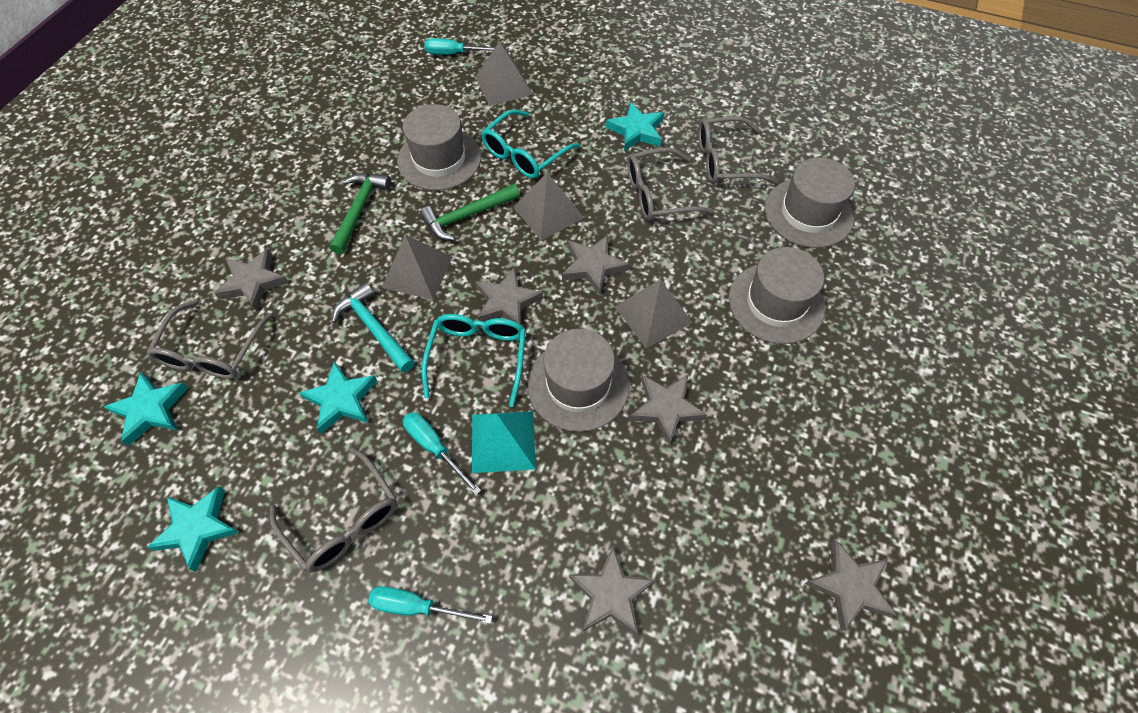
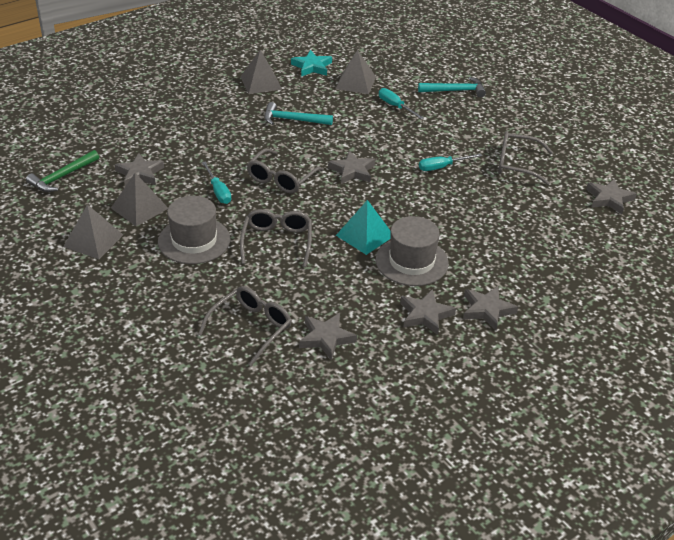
green hammer: [329,173,391,254] [420,184,520,241] = 2 -> [26,150,99,192] = 1
grey hat: [397,104,481,191] [528,329,629,432] [729,247,825,344] [765,157,855,248] = 4 -> [158,196,230,264] [375,216,449,286] = 2
turquoise glasses: [422,314,526,407] [481,109,580,179] = 2 -> none = 0
turquoise hammer: [332,282,415,373] = 1 -> [264,102,333,125] [418,77,486,97] = 2
turquoise star: [104,372,188,446] [147,486,239,572] [299,361,377,434] [606,102,664,151] = 4 -> [291,50,332,77] = 1

